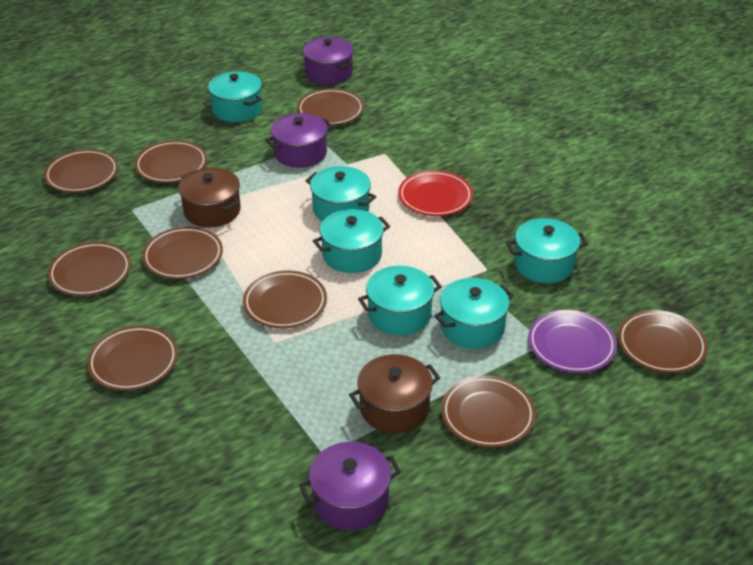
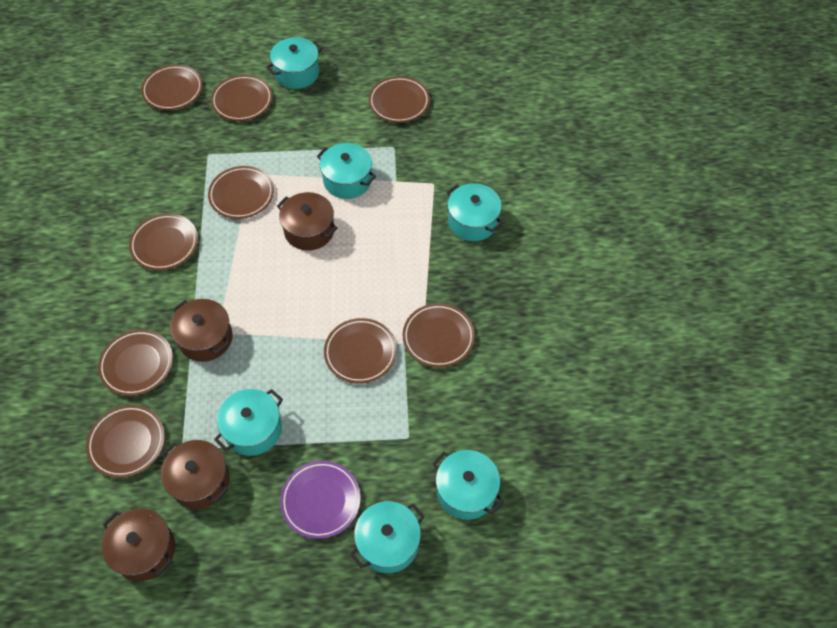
brown pot: [178,167,241,228] [349,354,440,433] = 2 -> [102,509,175,581] [161,440,230,509] [170,299,233,362] [277,192,338,251] = 4
purple pot: [265,113,333,168] [299,442,401,530] [303,37,354,85] = 3 -> none = 0
red plate: [398,170,473,216] = 1 -> none = 0

